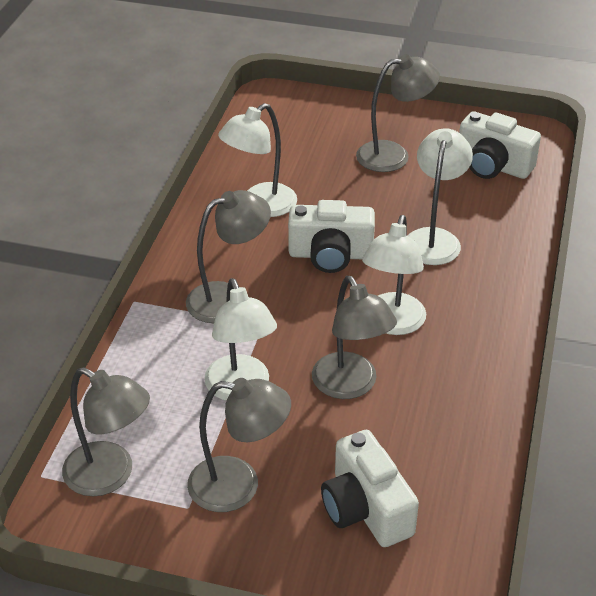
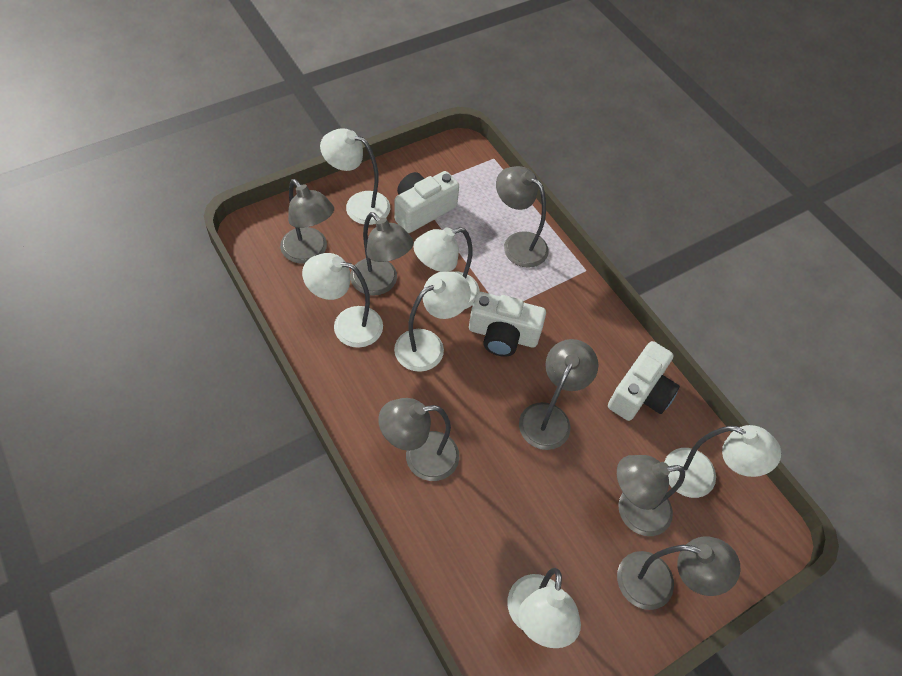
grey lamp: [62,367,150,496] [186,190,271,323] [187,378,291,512] [312,276,397,399] [356,54,440,172] = 5 -> [280,179,334,264] [350,212,413,295] [378,398,459,481] [496,166,549,268] [519,339,598,450] [617,455,685,536] [617,536,741,610] = 7
white lamp: [204,278,277,401] [218,103,297,217] [362,215,426,335] [407,128,473,265] = 4 -> [302,253,383,348] [320,128,390,225] [394,271,471,372] [413,227,479,309] [508,568,581,648] [664,425,781,498] = 6

